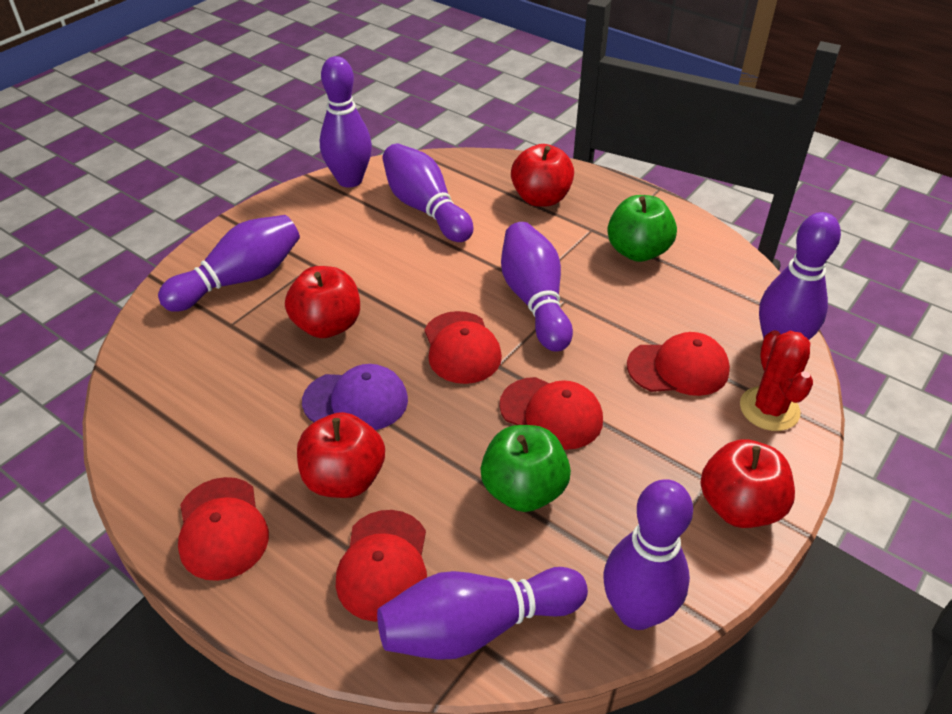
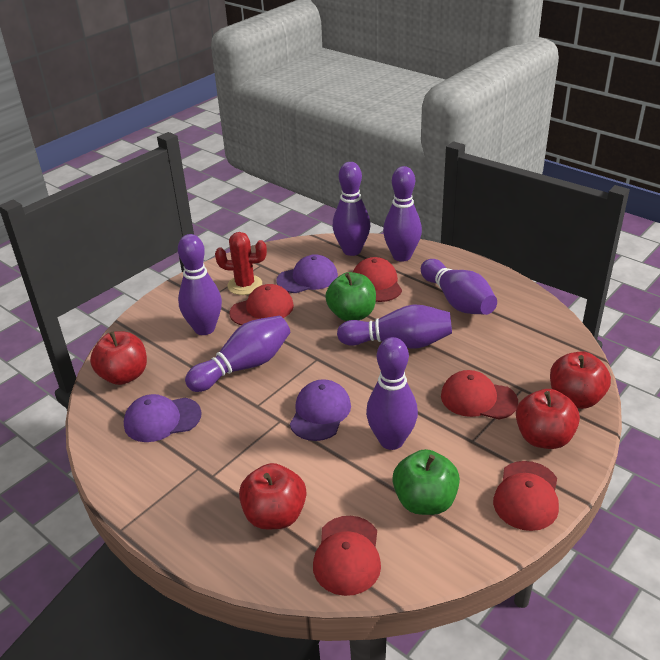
purple cap: [302,364,408,430] = 1 -> [124,394,201,442] [276,254,338,293] [290,379,351,441] = 3

